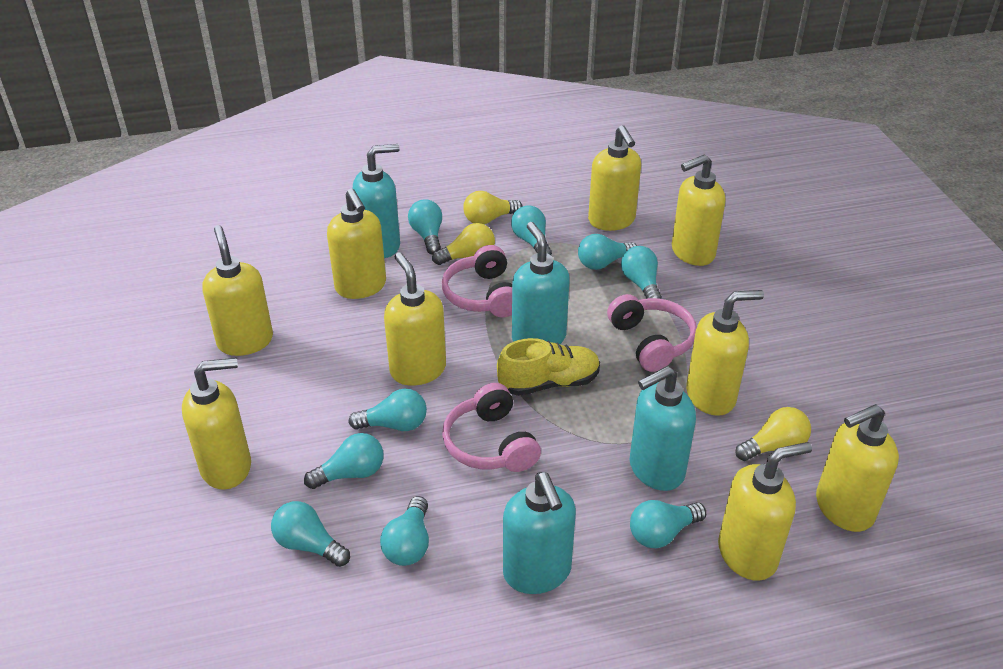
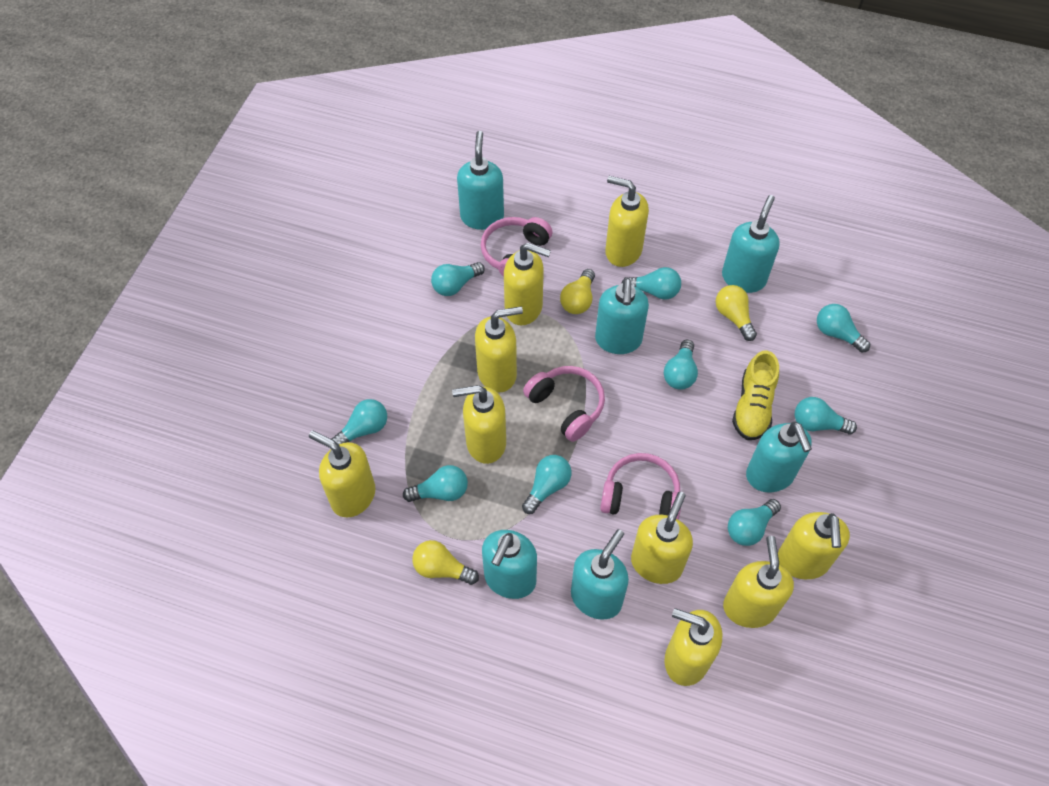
turquoise soap dispenser: [353,144,400,258] [503,472,576,594] [512,222,570,344] [630,366,696,491] = 4 -> [457,131,504,230] [482,530,537,599] [571,529,629,620] [595,278,649,354] [722,195,780,293] [746,422,812,492] = 6

